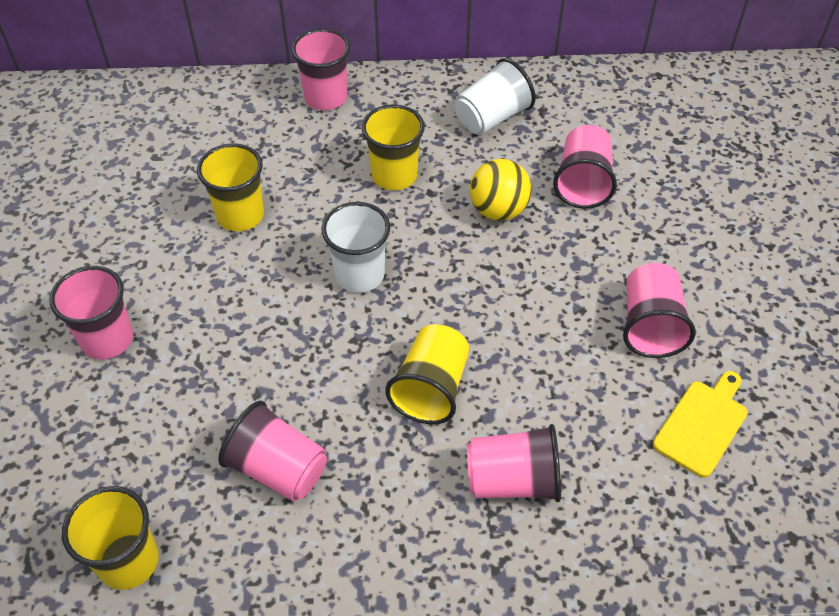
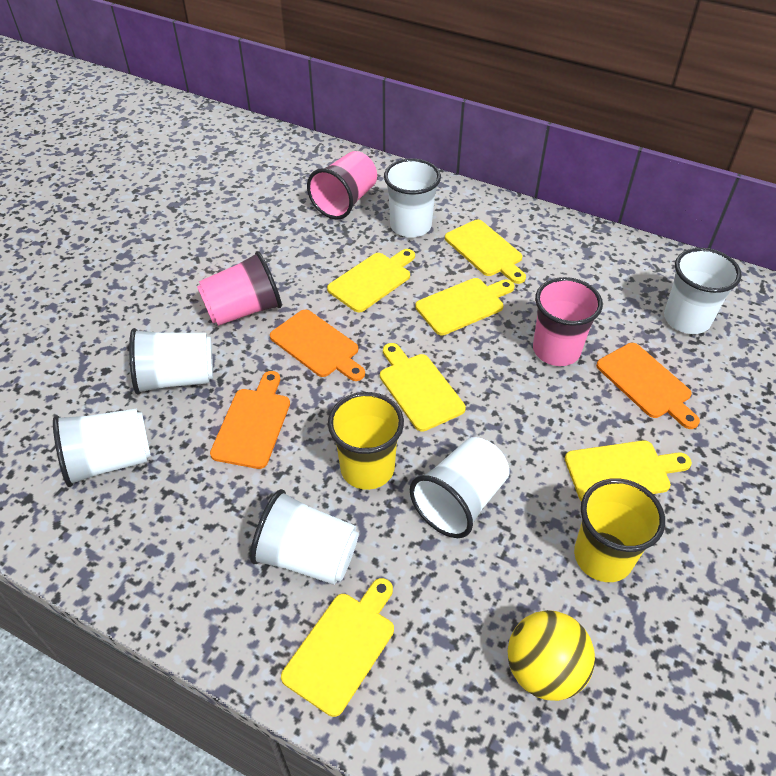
orange cutting board: none = 0 -> [210,371,290,469] [270,310,365,381] [596,343,700,429] = 3
pink cup: [49,266,133,360] [218,401,327,501] [291,29,350,110] [467,424,561,502] [553,125,617,209] [623,263,696,358] = 6 -> [197,251,282,326] [307,151,377,220] [533,277,603,366] = 3
white cup: [321,202,390,293] [455,58,535,135] = 2 -> [53,408,151,487] [129,328,213,395] [250,489,359,585] [384,158,441,238] [410,437,510,538] [664,248,742,334] = 6
yellow cup: [62,486,159,590] [197,143,264,231] [361,104,425,190] [385,324,470,424] = 4 -> [328,392,404,490] [574,478,665,582] = 2
yellow cutting board: [653,371,748,478] = 1 -> [281,578,394,717] [327,249,415,312] [380,343,466,432] [415,278,515,335] [445,220,526,284] [565,440,692,501] = 6

